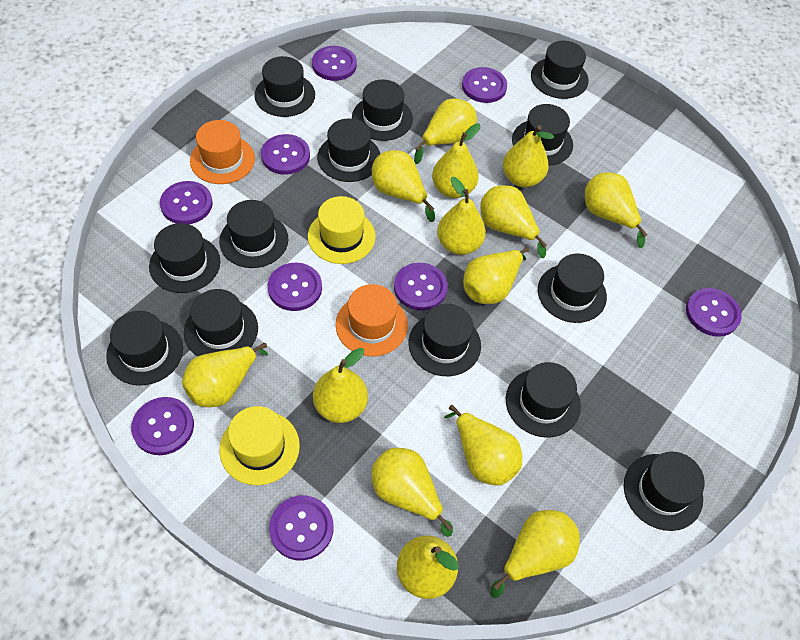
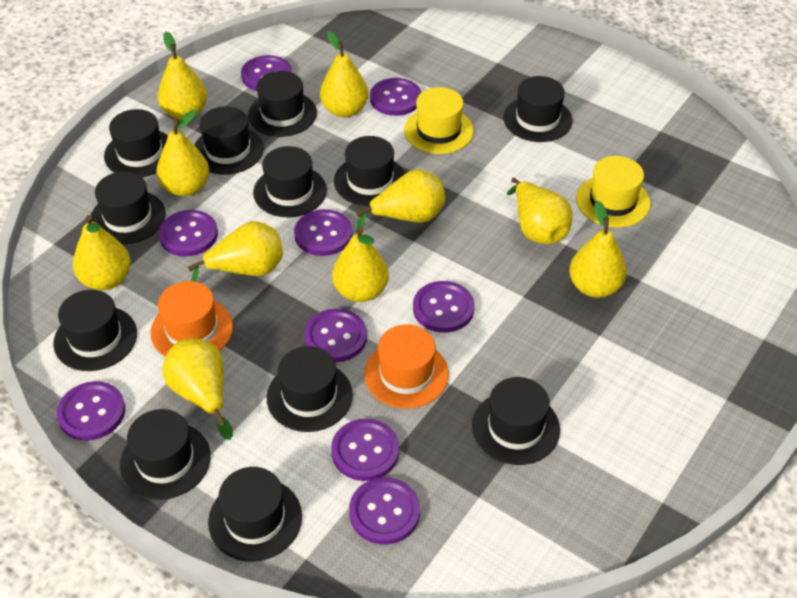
black hat: [106,311,183,385] [149,223,220,293] [184,289,258,356] [219,200,288,268] [254,56,315,117] [317,118,380,182] [352,80,413,141] [409,304,481,376] [506,362,581,438] [512,104,573,166] [531,41,589,99] [538,254,607,323] [624,451,705,531] = 13 -> [53,290,137,371] [91,172,166,244] [104,109,168,177] [120,409,211,500] [194,106,264,175] [208,467,302,562] [248,71,317,137] [253,146,327,217] [267,346,353,432] [334,136,405,206] [472,377,560,465] [503,76,573,142] = 12
yellow pear: [182,343,268,407] [313,348,368,423] [371,448,453,537] [372,150,435,222] [397,536,459,599] [414,98,477,164] [432,123,480,198] [437,177,486,255] [444,405,522,486] [463,247,529,304] [480,185,547,258] [490,510,580,598] [503,125,554,187] [585,172,647,248] = 14 -> [73,215,131,290] [156,110,209,196] [158,32,207,120] [163,338,233,440] [188,221,283,282] [320,30,368,117] [332,227,389,302] [356,169,445,232] [507,177,572,244] [569,201,627,298] = 10

